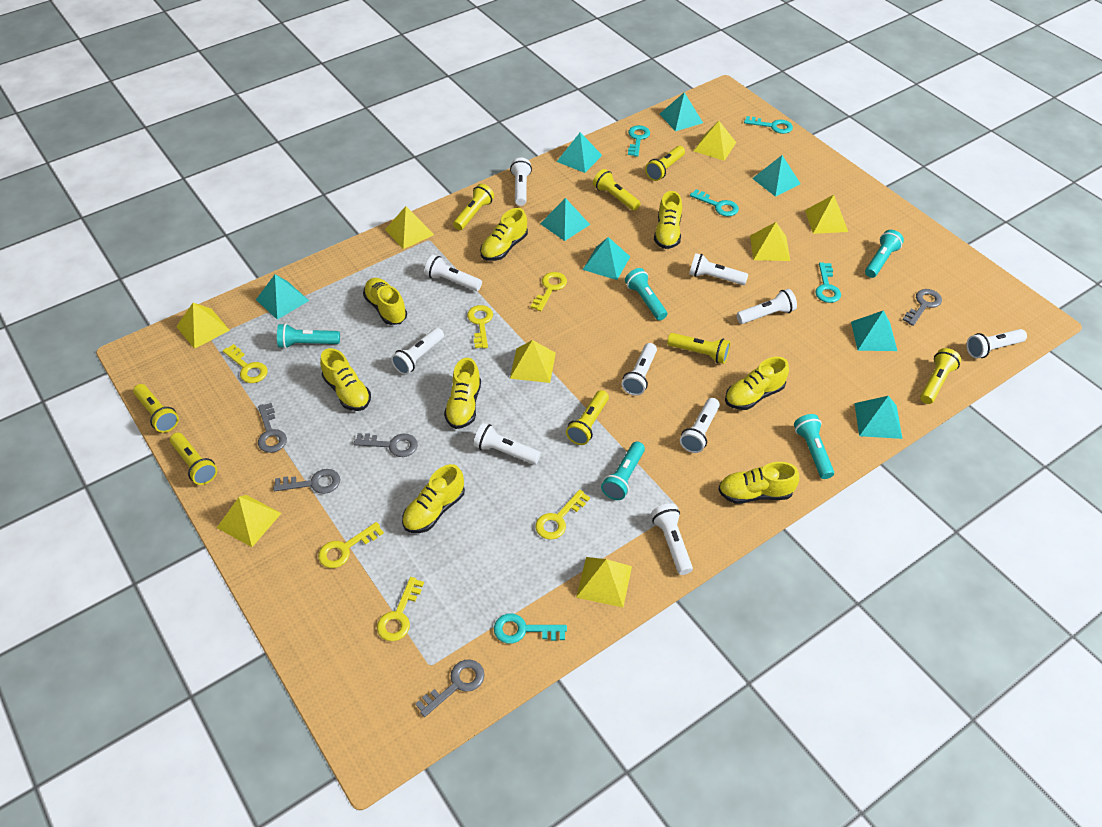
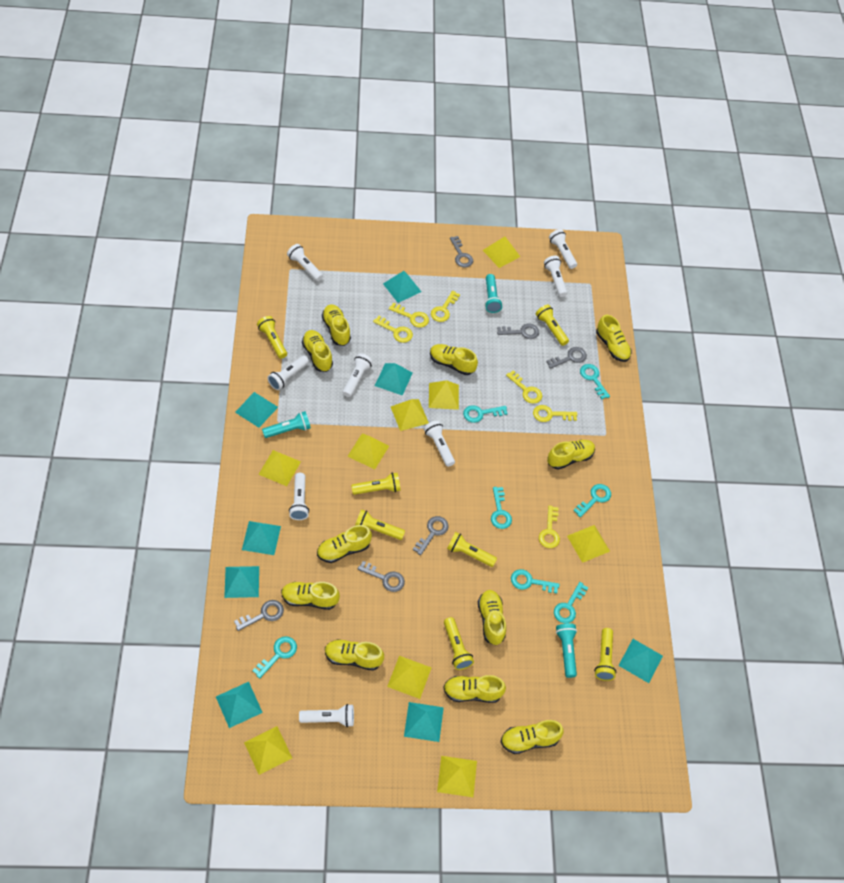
grey key: [258,403,287,453] [273,469,340,494] [354,433,418,457] [415,660,485,717] [903,289,942,326] = 5 -> [234,600,284,631] [358,561,405,592] [413,516,449,555] [450,236,473,268] [497,323,539,339] [546,347,587,369] = 6
turquoise flashlight: [277,323,340,349] [601,442,645,500] [625,268,667,321] [794,414,834,479] [865,230,904,278] = 5 -> [262,411,311,438] [485,274,503,313] [556,623,577,678] = 3
turquoise key: [494,613,567,644] [628,125,650,157] [690,189,739,217] [744,116,793,134] [815,262,841,303] = 5 -> [252,636,297,679] [463,405,508,423] [491,487,512,529] [511,569,560,593] [554,582,588,623] [573,484,611,517] [580,364,610,400] = 7
white flashlight: [391,328,444,375] [424,255,482,291] [474,423,541,465] [510,158,532,206] [622,343,657,396] [651,503,693,575] [680,398,720,453] [689,253,749,285] [736,289,797,324] [966,329,1027,358] = 10 -> [268,355,309,390] [287,244,323,281] [289,473,309,520] [299,704,354,727] [343,353,373,397] [424,420,455,467] [544,256,568,297] [549,229,577,269] = 8
yellow flashlight: [133,384,179,433] [170,433,217,485] [453,184,494,230] [566,390,609,445] [593,169,640,211] [645,146,685,181] [667,333,730,364] [920,348,961,404] = 8 -> [257,316,287,359] [351,473,401,495] [355,509,405,540] [444,617,474,670] [447,532,497,567] [536,305,569,346] [594,628,616,681] = 7
yellow pyramid: [176,303,230,349] [217,495,282,547] [385,206,434,249] [510,340,556,383] [576,557,632,607] [694,121,736,161] [750,222,790,261] [805,195,848,234] = 8 -> [244,726,292,775] [258,450,301,486] [347,433,389,469] [387,656,432,699] [391,399,429,431] [429,380,459,410] [437,756,477,797] [483,237,520,268] [567,525,610,563] = 9
yellow shoe: [320,348,371,411] [363,278,407,325] [402,464,465,533] [444,358,481,429] [480,208,528,261] [654,191,682,249] [718,462,799,504] [725,357,789,410] = 8 -> [281,582,340,610] [302,330,333,372] [317,525,372,563] [322,305,351,346] [325,639,384,671] [430,344,478,375] [443,675,506,703] [478,590,506,645] [501,720,564,754] [547,440,595,470] [596,315,631,362] = 11

